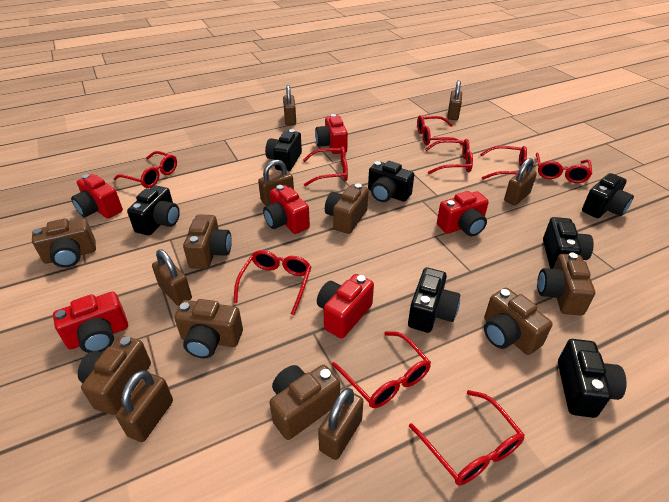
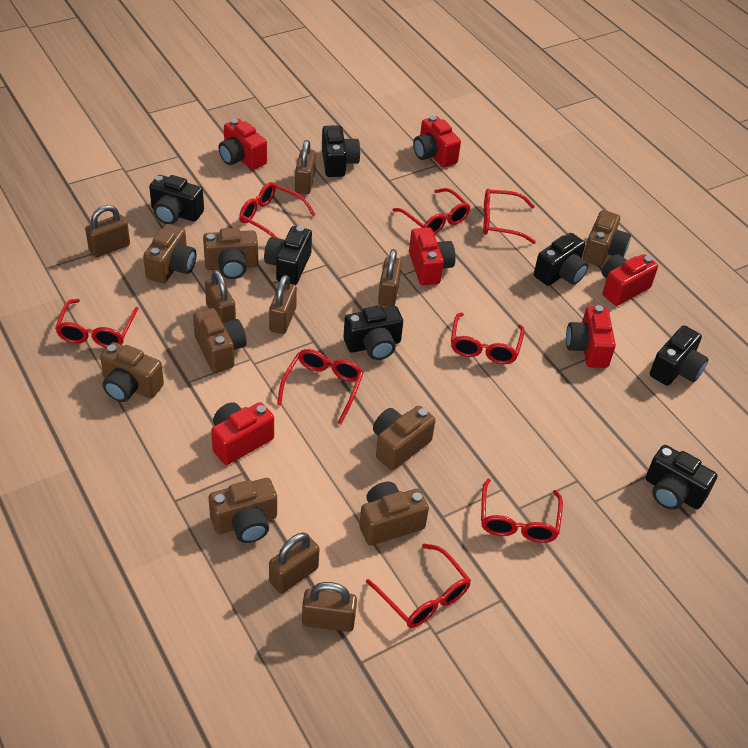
red glasses: [114,151,177,188] [234,250,311,315] [303,146,348,186] [332,331,431,408] [409,390,525,485] [417,115,463,146] [425,139,473,174] [480,146,527,179] [536,153,592,183] = 9 -> [55,299,139,348] [239,182,316,238] [277,349,364,424] [366,544,471,628] [392,188,471,235] [451,313,525,364] [481,479,563,543] [483,189,536,244] = 8

